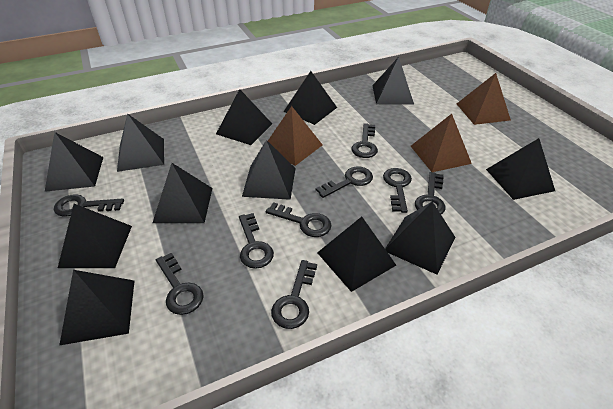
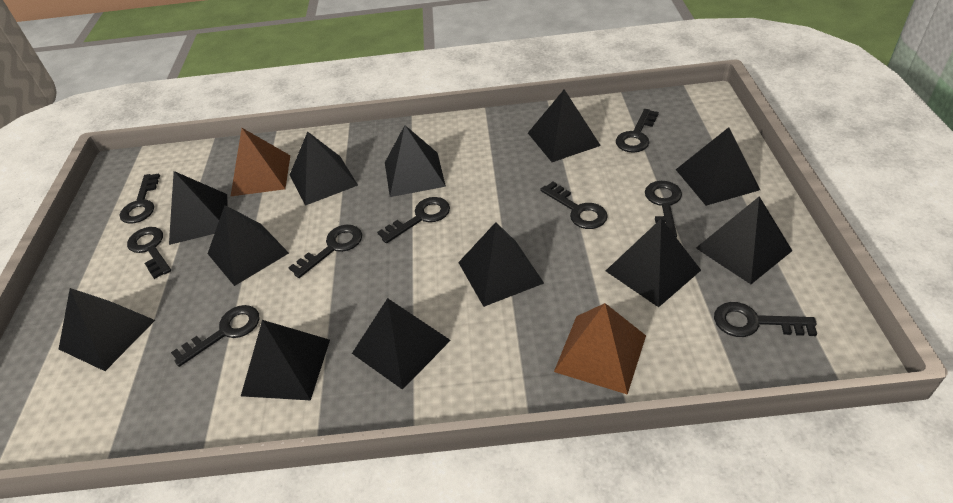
brown pyramid: [268,106,323,166] [411,114,472,172] [457,73,511,125] = 3 -> [230,128,290,197] [554,303,646,395] = 2

